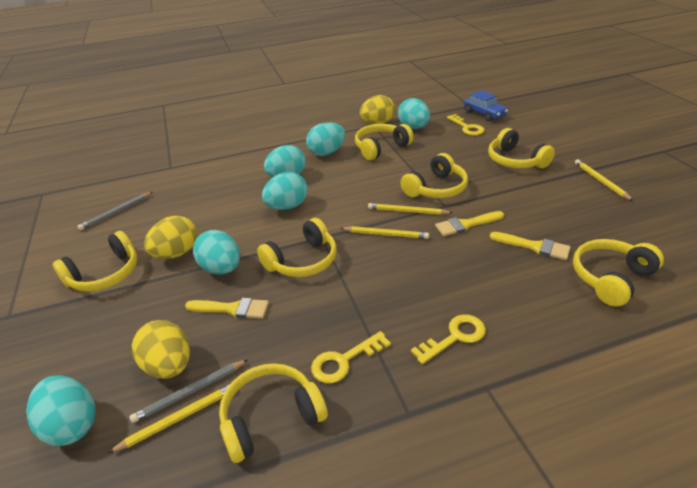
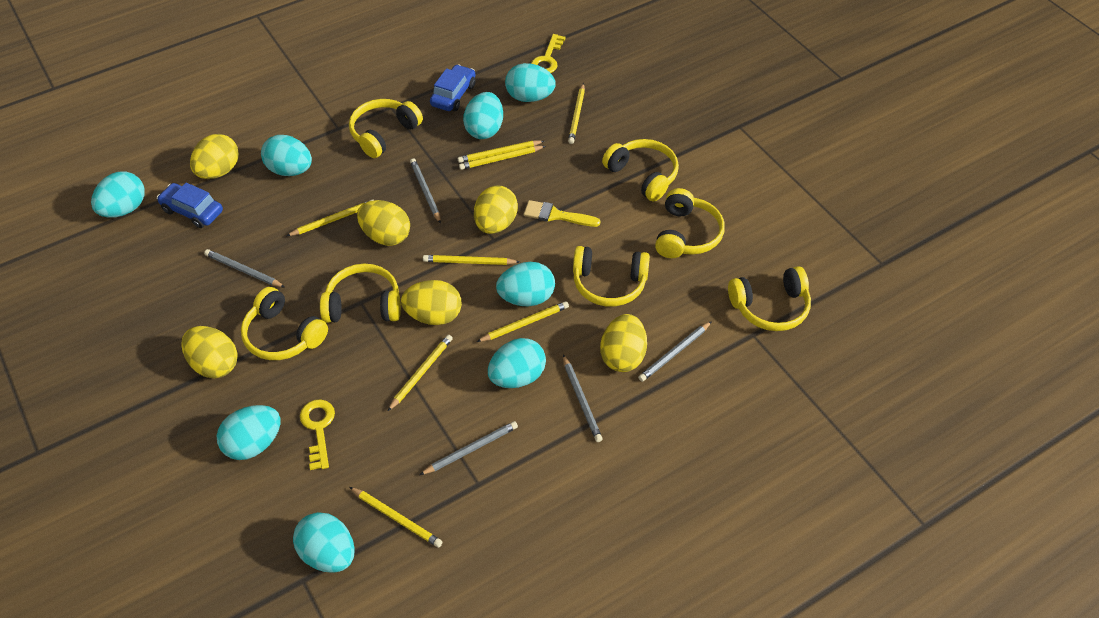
blue car: [464,90,508,121] = 1 -> [157,183,223,228] [430,64,476,111] = 2
grey pencil: [78,192,153,230] [129,359,248,423] = 2 -> [204,249,285,287] [410,158,441,224] [420,421,518,475] [563,355,603,442] [638,321,712,382] = 5
turquoise egg: [26,375,96,446] [193,230,240,274] [262,172,308,210] [264,145,306,178] [306,122,345,156] [398,98,430,129] = 6 -> [91,171,145,218] [217,405,280,460] [261,135,312,176] [293,512,354,573] [463,92,503,139] [488,338,546,388] [496,262,555,306] [505,63,556,102] = 8
yellow brush: [185,298,269,319] [435,211,504,236] [490,232,571,260] = 3 -> [524,200,600,227] = 1
yellow egg: [132,320,190,379] [144,216,198,259] [360,95,395,125] = 3 -> [181,326,238,378] [190,134,239,179] [357,200,410,246] [401,280,462,325] [474,185,518,234] [600,314,647,372] = 6
yellow key: [311,331,391,383] [411,314,486,364] [447,114,485,136] = 3 -> [300,400,335,470] [531,34,566,73] = 2
yellow pencil: [108,384,230,453] [340,226,429,239] [368,203,453,215] [575,159,633,201] = 4 -> [286,200,374,236] [350,487,442,548] [388,335,453,411] [423,255,519,265] [458,141,544,163] [459,146,545,170] [477,301,569,342] [568,83,585,144] = 8

